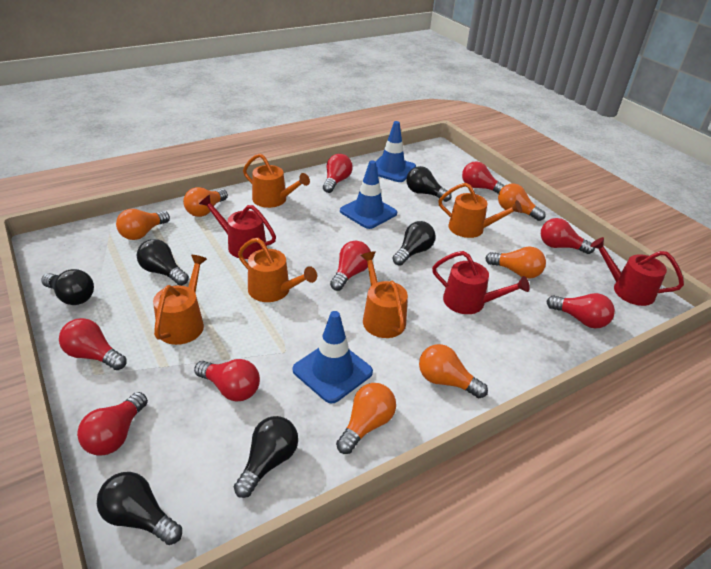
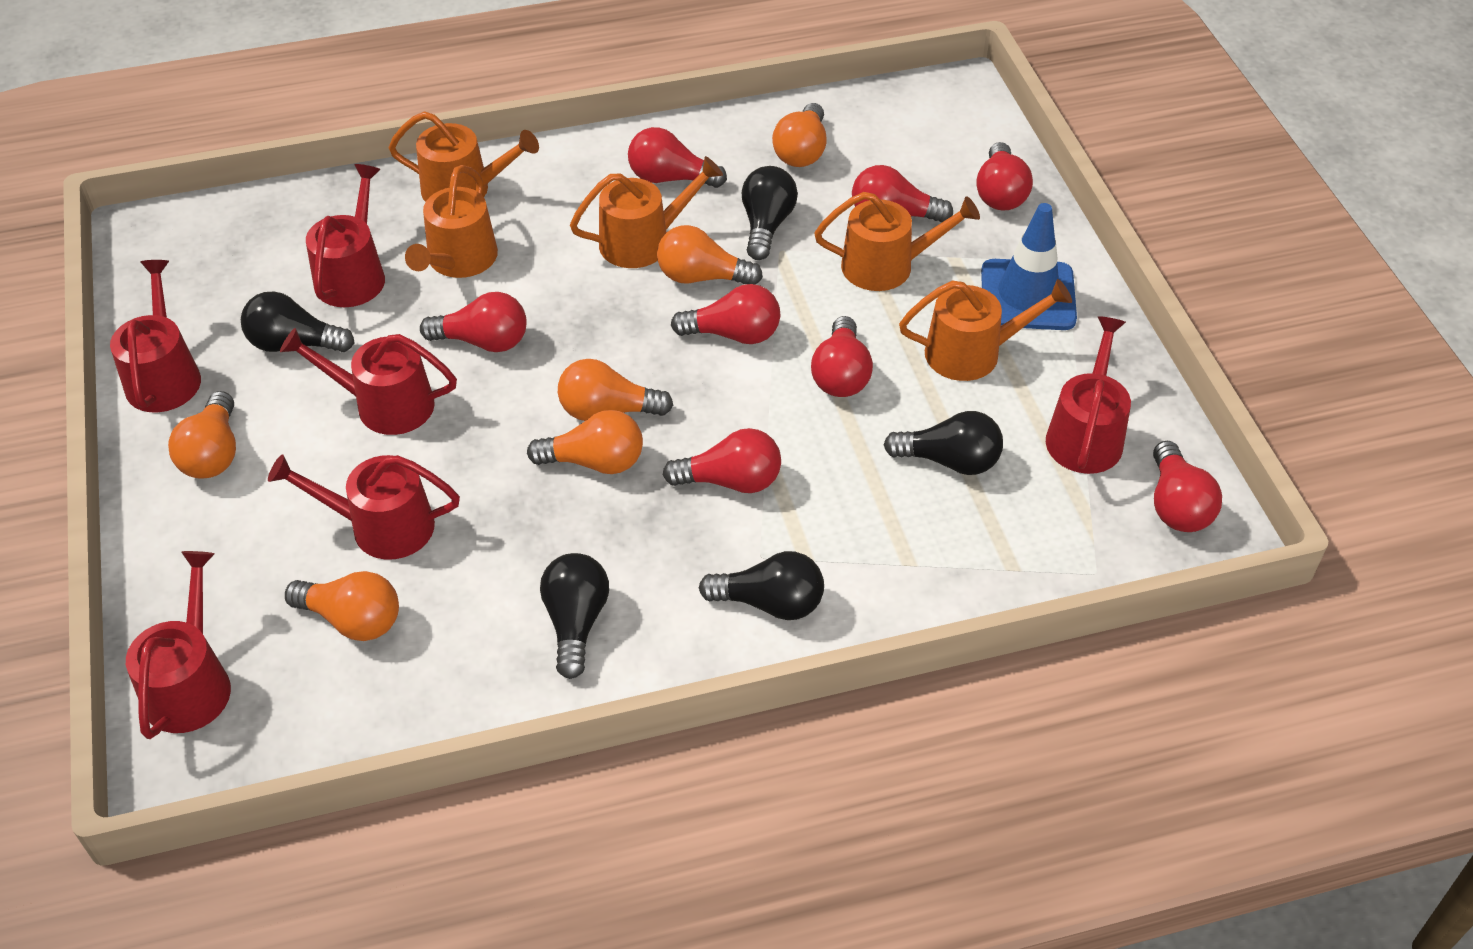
black light bulb: [41,269,94,305] [97,472,182,545] [137,239,189,286] [234,416,298,498] [392,221,435,266] [406,166,452,202] = 6 -> [241,291,354,352] [540,553,609,679] [699,551,824,620] [742,166,798,260] [884,411,1003,475] = 5
blue traffic cone: [292,311,373,404] [340,160,397,229] [376,121,416,182] = 3 -> [981,203,1077,330] = 1
red watering can: [199,195,276,259] [432,251,530,314] [590,237,684,306] = 3 -> [110,260,201,412] [126,551,231,739] [268,454,460,560] [280,328,457,435] [306,164,385,307] [1046,316,1131,474] = 6

